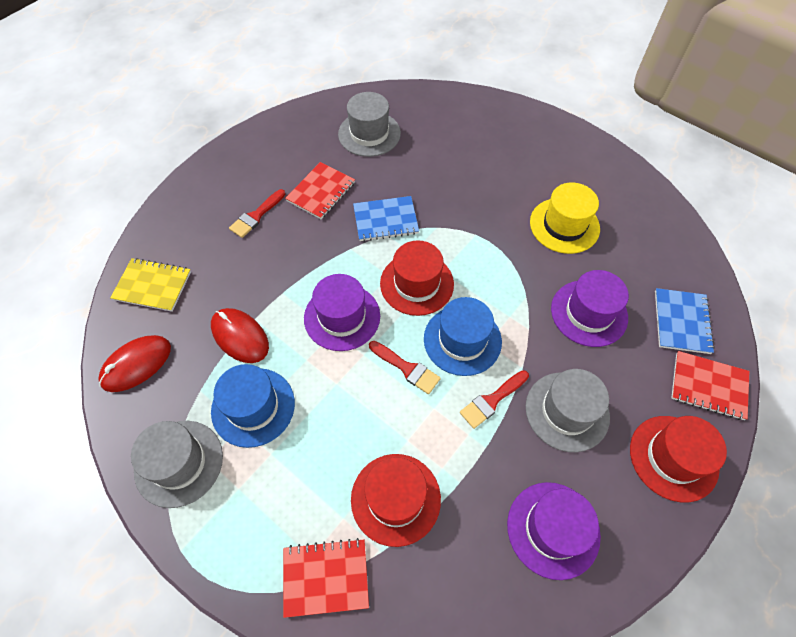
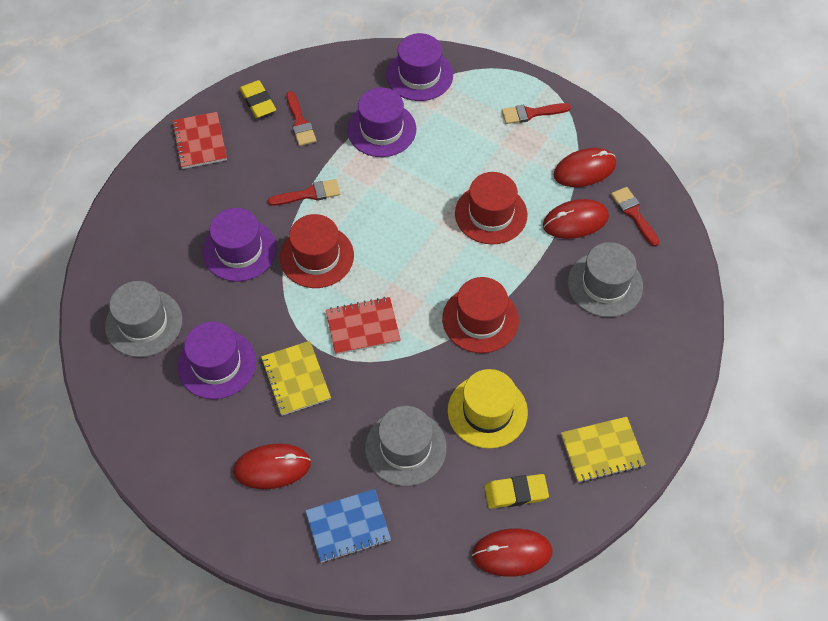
blue hat: [211,364,295,448] [424,297,502,376] = 2 -> none = 0
blue notebook: [353,196,419,242] [655,288,715,354] = 2 -> [305,489,391,563] = 1
purple hat: [304,274,380,351] [507,482,601,580] [551,270,629,347] = 3 -> [177,322,256,399] [202,208,277,282] [347,87,416,157] [386,33,453,101] = 4
red brush: [229,189,285,238] [369,341,441,394] [460,370,529,429] = 3 -> [268,179,340,206] [286,91,316,146] [502,103,571,124] [611,187,659,247] = 4
red mouse: [98,335,171,392] [211,308,269,363] = 2 -> [233,444,311,489] [472,528,553,577] [543,199,609,239] [553,148,616,187] = 4
red notebook: [283,538,369,618] [285,162,355,219] [671,351,749,420] = 3 -> [172,112,227,169] [326,297,401,355] = 2
yellow eraser: none = 0 -> [239,80,276,118] [484,474,549,509] = 2
yellow notebook: [110,258,191,312] = 1 -> [261,341,331,416] [561,417,645,483] = 2

